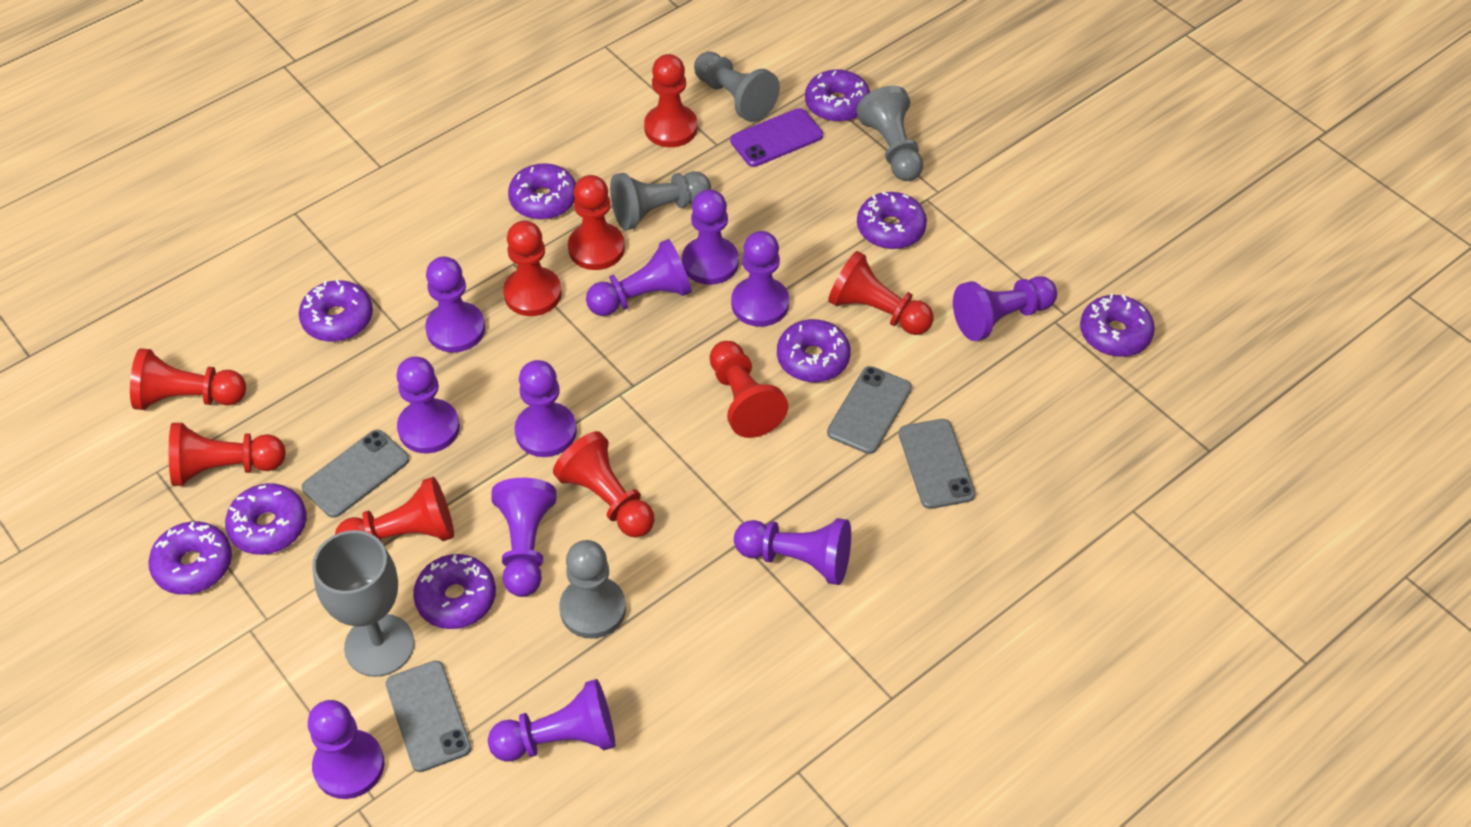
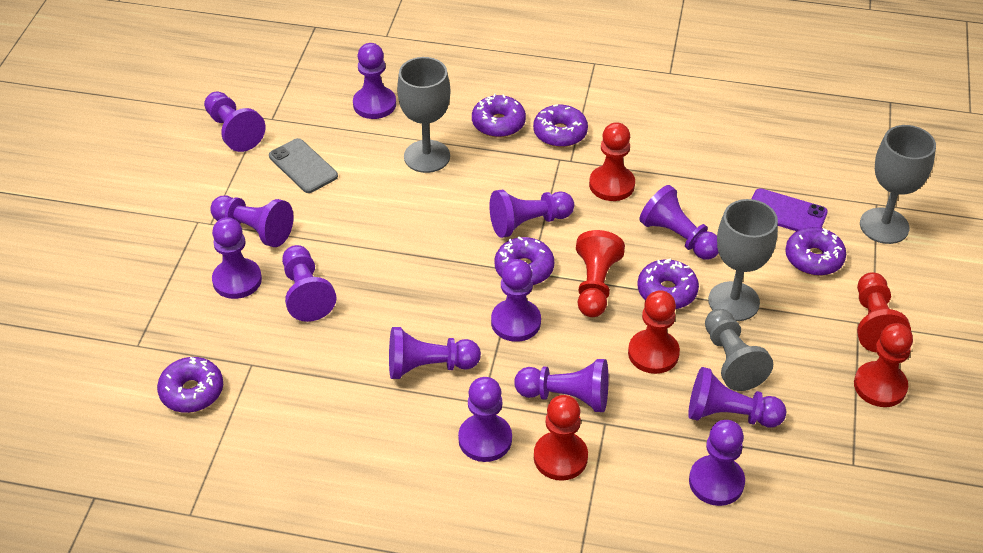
grey goblet: [312,530,414,677] = 1 -> [397,57,451,173] [708,199,778,321] [860,125,936,244] = 3
grey pawn: [559,540,626,639] [610,171,711,230] [694,51,780,122] [856,86,923,181] = 4 -> [705,309,773,391] = 1
grey phone: [302,430,409,518] [386,661,471,772] [827,366,912,454] [899,419,976,509] = 4 -> [269,138,338,193] = 1
purple donut: [148,521,232,595] [225,483,307,555] [299,280,373,342] [413,554,496,629] [508,163,576,220] [777,319,851,382] [805,69,870,122] [857,191,927,249] [1080,293,1155,357] = 9 -> [157,357,223,413] [472,94,526,137] [495,237,554,285] [533,104,588,147] [637,258,699,309] [785,227,846,276] = 6
purple pawn: [308,700,385,799] [397,357,460,454] [425,257,485,353] [488,679,615,761] [491,478,556,597] [515,360,577,457] [586,239,692,316] [682,189,739,285] [731,231,789,327] [734,518,851,585] [953,276,1057,341] = 11 -> [204,91,265,152] [210,195,294,247] [212,217,262,299] [282,245,336,322] [353,43,396,119] [389,327,481,379] [458,377,512,462] [489,190,574,238] [491,259,541,342] [514,359,609,412] [639,185,719,260] [688,367,786,427] [689,420,745,506] = 13
red pawn: [130,348,246,410] [169,423,286,486] [335,477,454,542] [503,221,562,316] [553,431,654,538] [568,175,625,270] [644,54,698,147] [710,341,788,438] [828,251,934,335] = 9 -> [534,395,588,481] [576,230,625,317] [589,122,635,201] [628,290,680,374] [854,323,913,407] [857,272,911,353] = 6

